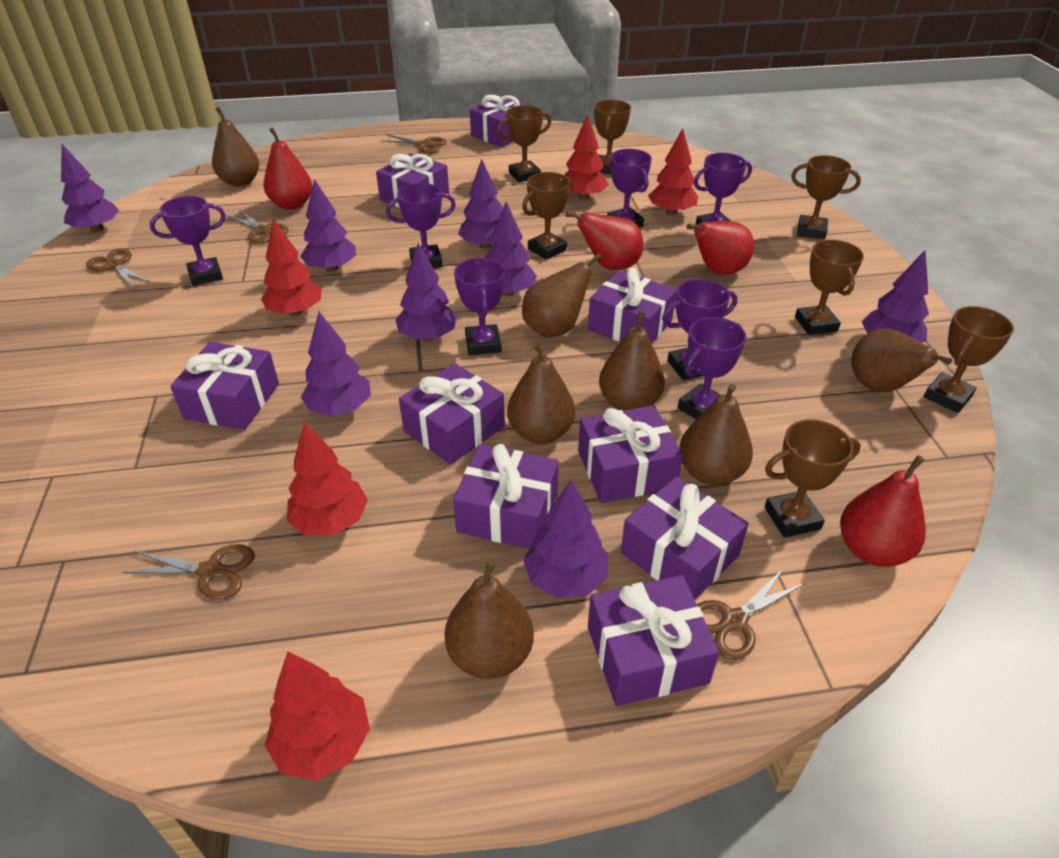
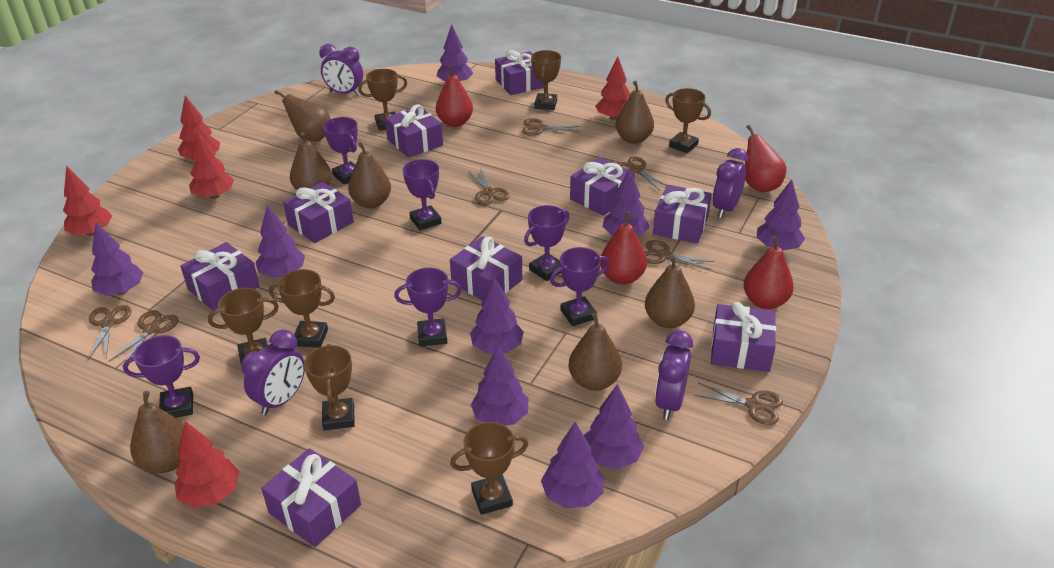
brown scissors: [86,248,150,288] [122,544,255,600] [226,209,289,244] [382,135,446,153] [697,567,806,660] = 5 -> [88,305,132,360] [108,310,179,367] [468,168,509,205] [522,118,582,136] [616,157,667,190] [645,240,715,270] [694,382,783,425] = 7
purple clock: none = 0 -> [241,330,305,415] [319,44,363,95] [655,330,693,420] [712,148,748,218] = 4
purple tree: [61,144,119,232] [300,179,356,272] [301,312,371,416] [395,243,458,341] [458,159,503,249] [485,202,537,296] [523,479,608,598] [862,250,929,343] = 8 -> [91,222,144,296] [255,205,305,277] [437,24,473,81] [470,276,524,354] [471,345,528,426] [541,422,604,508] [584,384,644,469] [603,169,649,236] [757,179,805,250] = 9
purple trophy: [150,195,226,286] [386,183,456,268] [454,258,505,355] [607,149,652,228] [662,279,737,381] [678,317,746,419] [694,153,752,225] = 7 -> [123,335,200,418] [323,117,358,184] [394,268,462,347] [403,159,441,230] [524,205,570,281] [550,247,609,326] = 6

